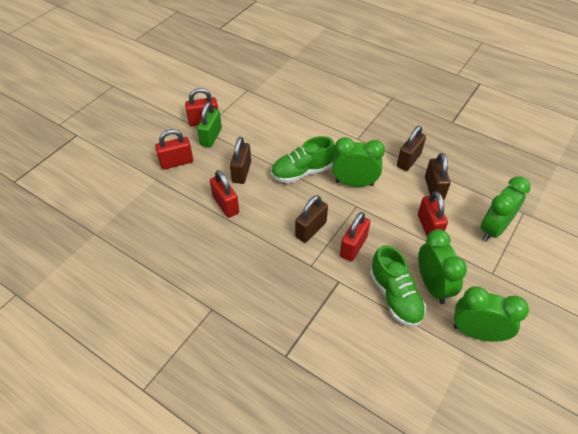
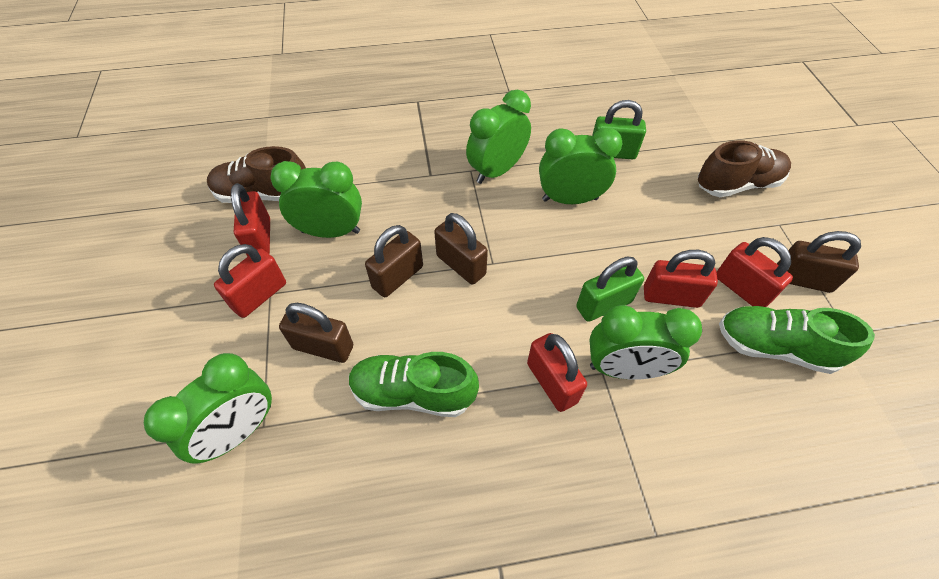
brown shoe: none = 0 -> [207,146,306,203] [698,140,791,197] = 2
green clock: [332,137,385,187] [418,229,467,304] [454,286,529,342] [481,176,530,242] = 4 -> [144,353,272,464] [270,161,362,238] [466,90,531,184] [539,128,622,204] [589,305,702,380] = 5
green padlock: [197,102,222,147] = 1 -> [576,257,644,322] [592,100,646,159] = 2

